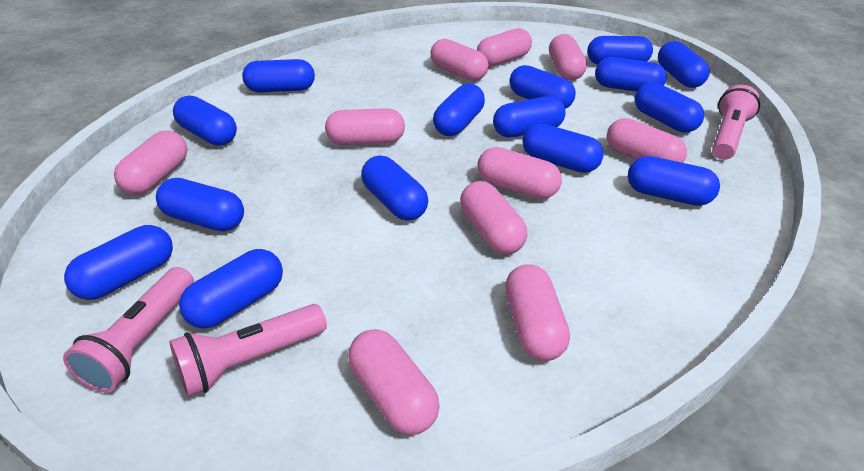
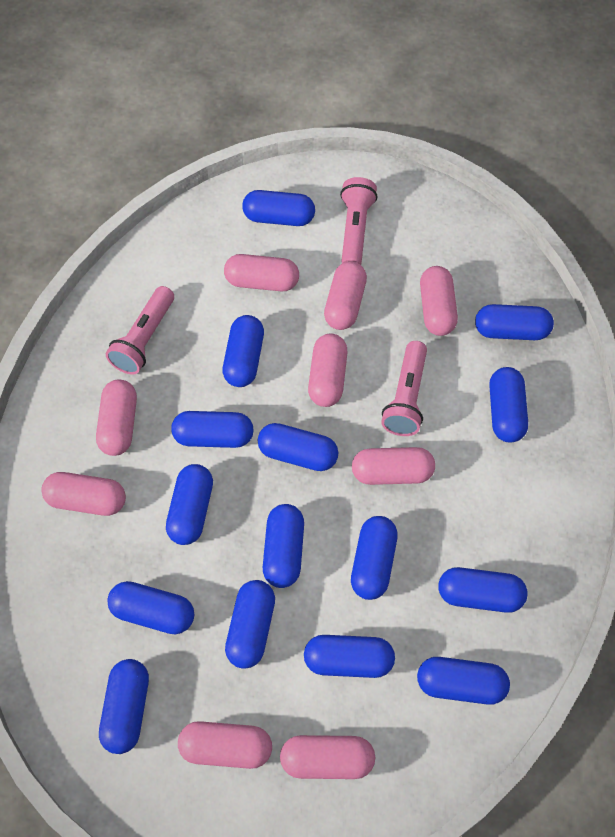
pink capsule: [114,131,187,195] [325,108,405,145] [348,329,440,435] [431,39,489,81] [460,181,527,254] [477,28,532,67] [477,147,562,199] [505,264,570,361] [549,34,587,80] [607,118,687,163] = 10 -> [41,472,126,516] [96,380,137,456] [178,721,272,769] [224,254,299,291] [280,735,375,779] [308,334,348,407] [324,261,367,330] [352,447,435,485] [420,266,458,336] = 9

